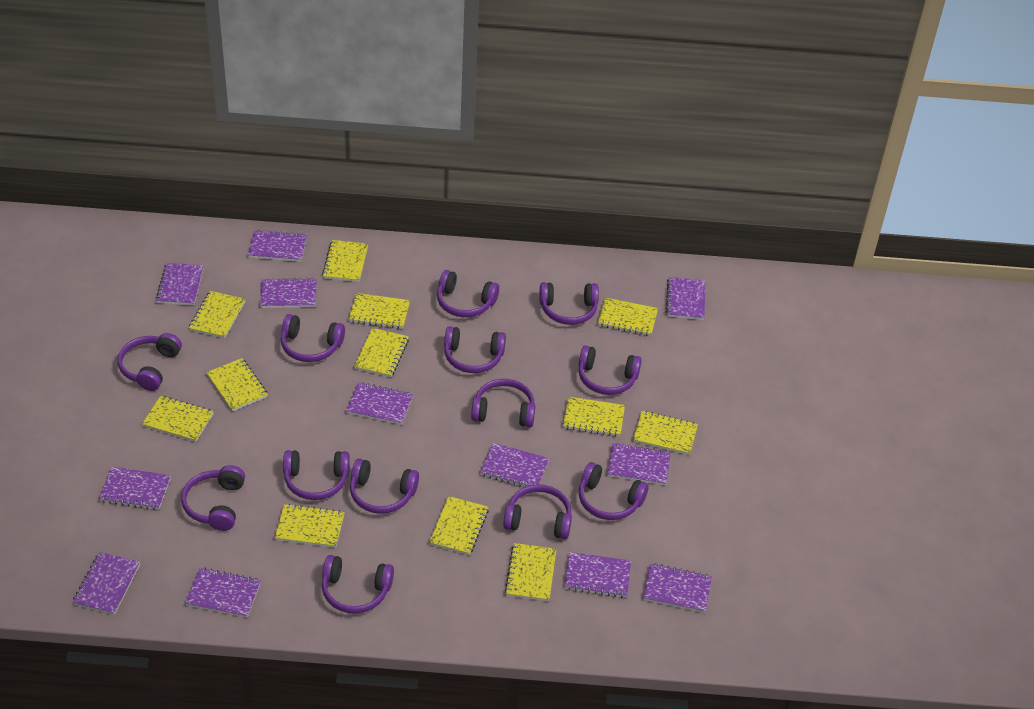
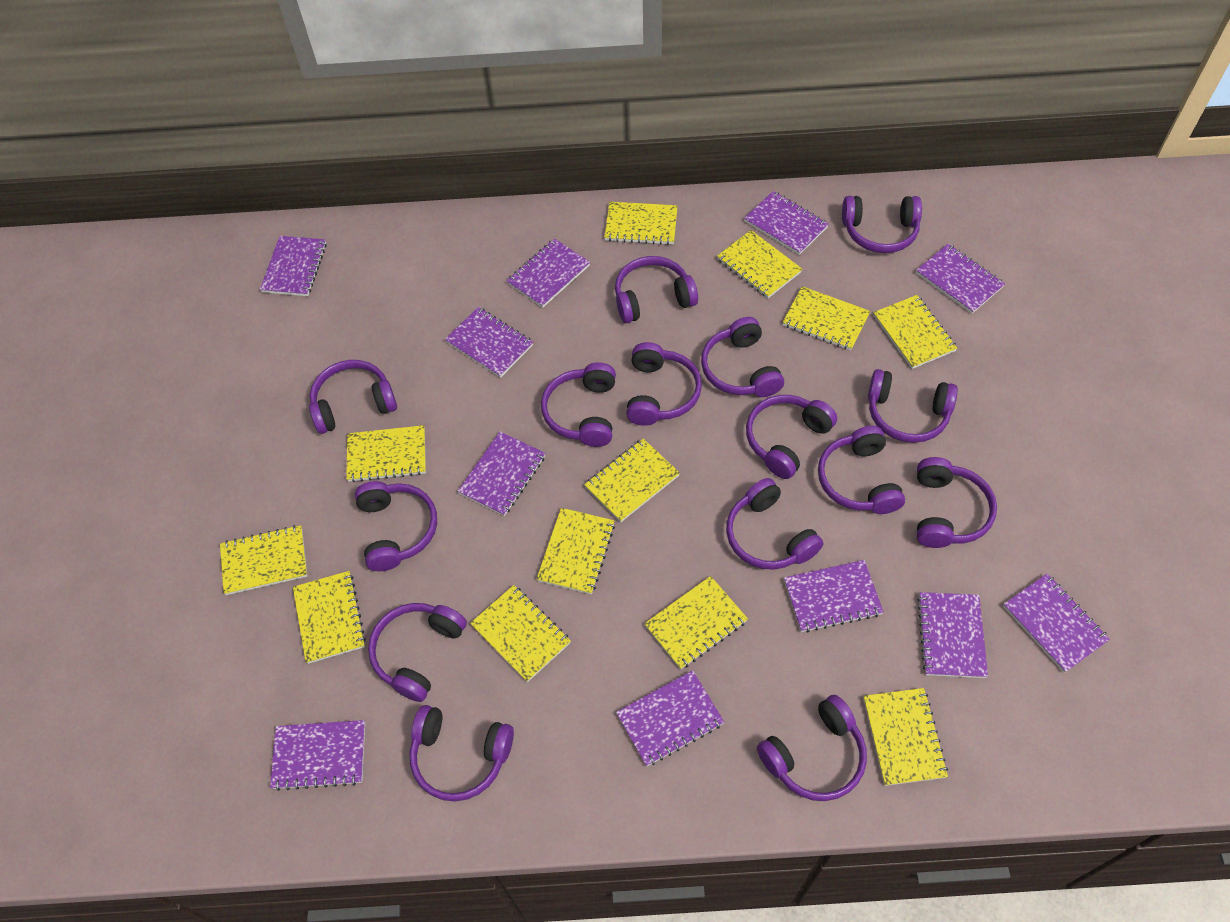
purple headphones: [118,333,182,391] [181,465,245,531] [281,314,345,362] [283,450,350,500] [322,555,394,614] [350,458,419,514] [437,270,499,317] [444,326,506,373] [471,379,535,427] [503,484,572,539] [539,282,599,325] [579,345,642,395] [579,462,649,520] = 13 -> [309,360,397,434] [355,481,437,571] [368,603,467,702] [409,705,514,801] [541,362,616,447] [615,256,698,323] [626,342,702,426] [701,317,784,397] [726,478,823,570] [746,395,837,479] [757,695,867,801] [818,426,905,514] [842,196,922,253] [868,369,958,443] [917,457,997,548] = 15
purple notebook: [72,552,140,615] [99,467,171,510] [156,263,204,305] [185,568,261,618] [248,230,307,262] [261,278,316,308] [346,382,413,425] [480,443,549,487] [564,552,631,598] [607,443,671,485] [643,563,712,613] [666,277,705,320] = 12 -> [260,236,326,296] [270,720,365,791] [445,307,533,378] [458,432,545,516] [506,239,590,308] [616,670,724,766] [744,191,829,255] [784,560,884,632] [916,244,1005,314] [917,592,988,678] [1003,574,1110,673] = 11

